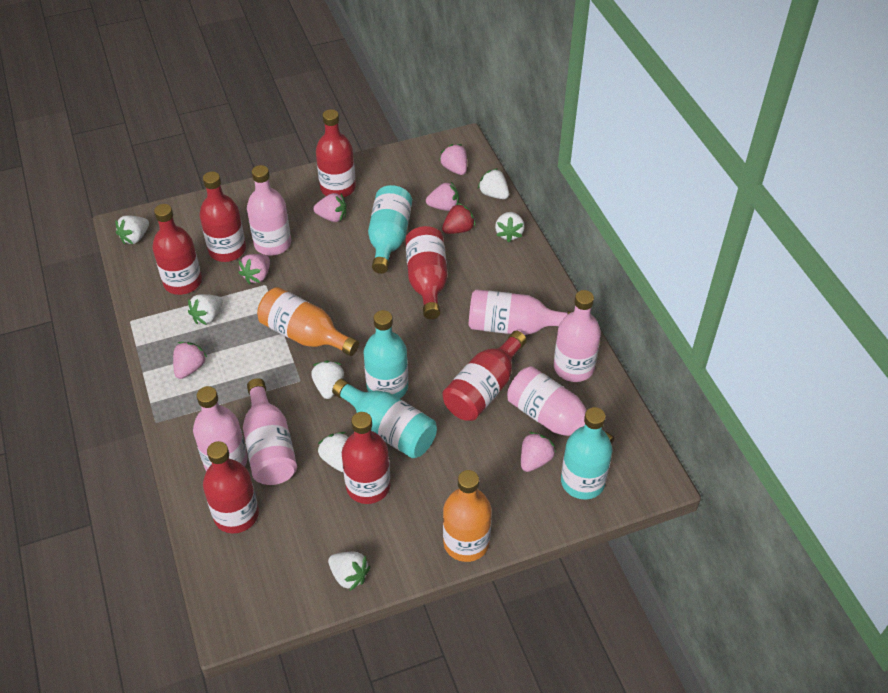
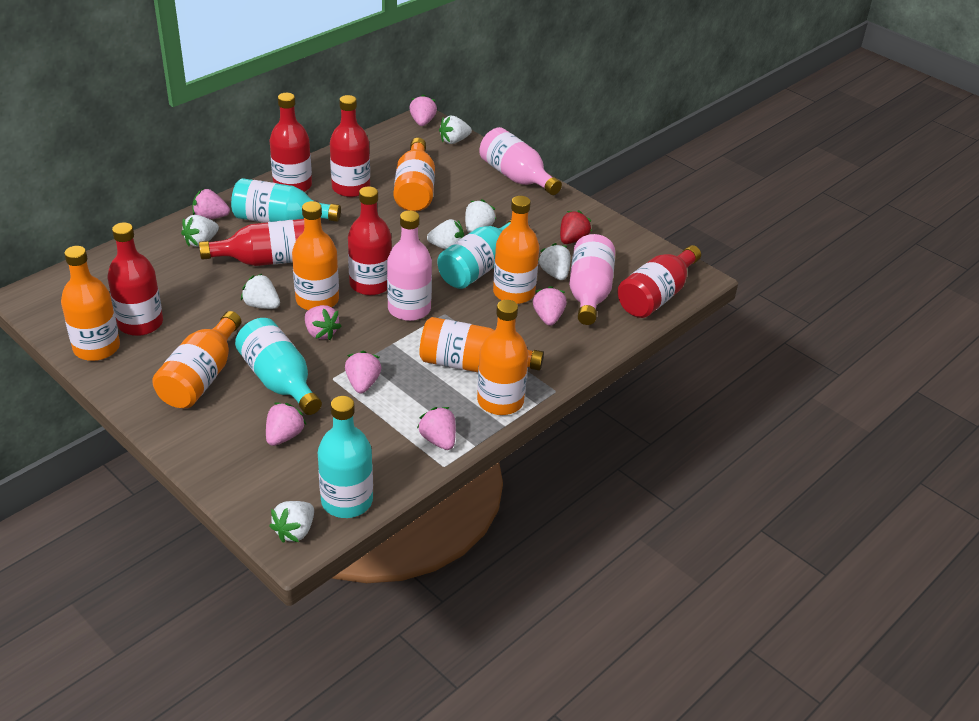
orange bottle: [257,287,359,356] [443,470,492,562] = 2 -> [61,246,120,361] [152,311,242,409] [292,201,339,310] [394,138,435,212] [419,317,544,372] [477,300,528,415] [493,196,539,304] = 7
pink bottle: [193,386,247,471] [243,378,297,485] [247,165,291,256] [469,289,571,335] [507,366,614,445] [554,290,601,382] = 6 -> [387,210,432,321] [479,127,562,195] [569,234,615,325] = 3
pink strawberry: [173,342,207,379] [239,254,270,284] [313,193,346,222] [426,182,459,211] [439,144,467,175] [521,432,556,472] = 6 -> [192,189,230,219] [266,403,306,446] [305,305,341,340] [345,351,381,394] [409,94,437,126] [417,407,456,450] [533,286,567,326] = 7
red bottle: [152,204,202,295] [200,172,246,262] [203,441,259,533] [316,109,356,197] [342,412,391,504] [405,226,448,319] [443,331,527,421] = 7 -> [108,222,163,336] [199,219,304,266] [270,93,312,192] [330,95,370,197] [348,186,392,296] [617,245,701,318] = 6

